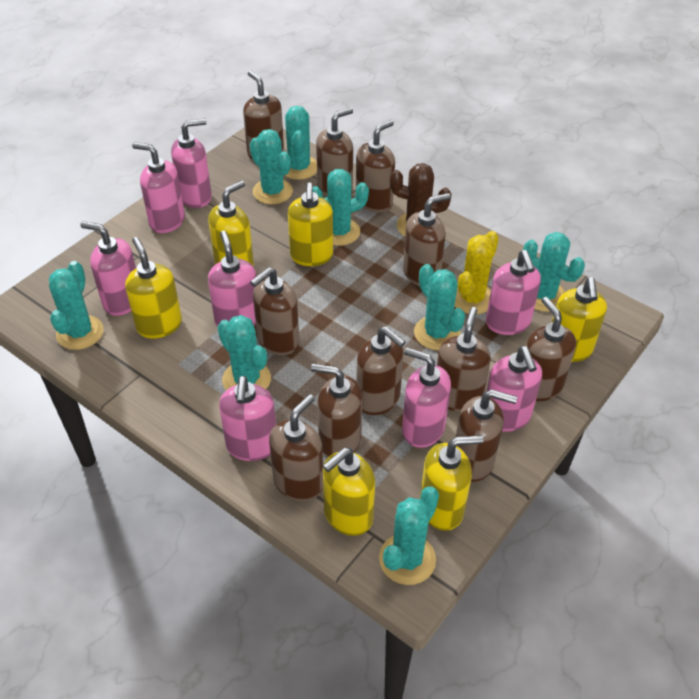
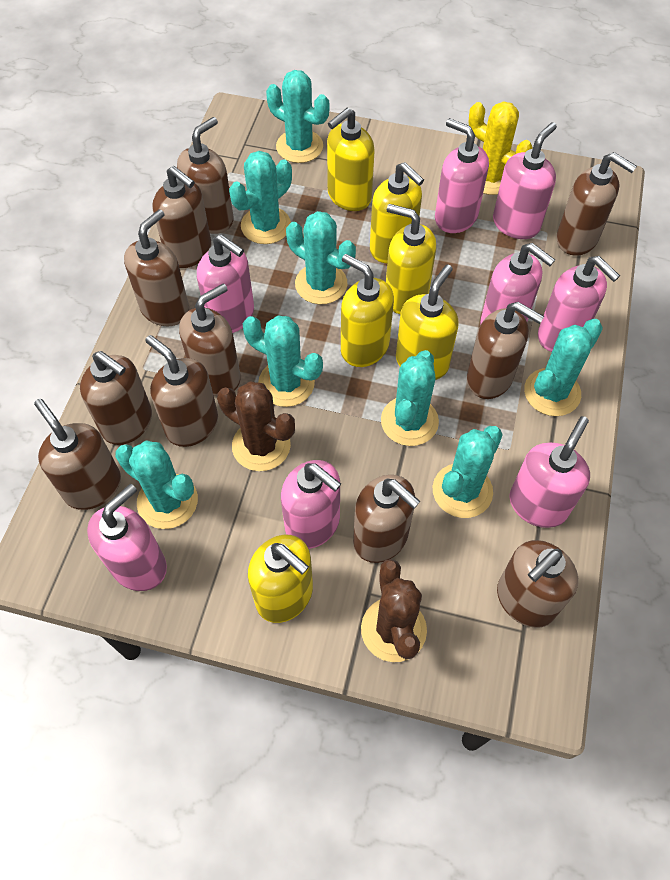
brown cactus: [390,163,452,236] = 1 -> [217,381,295,471] [361,559,427,662] = 2

